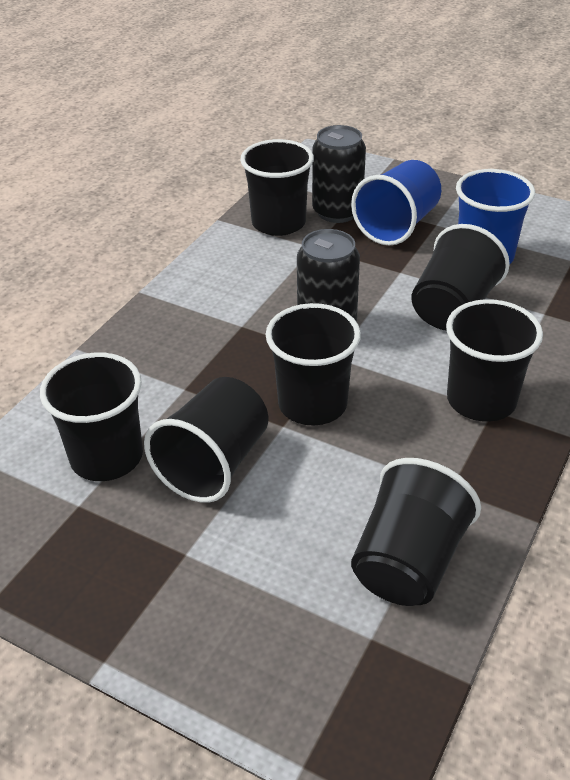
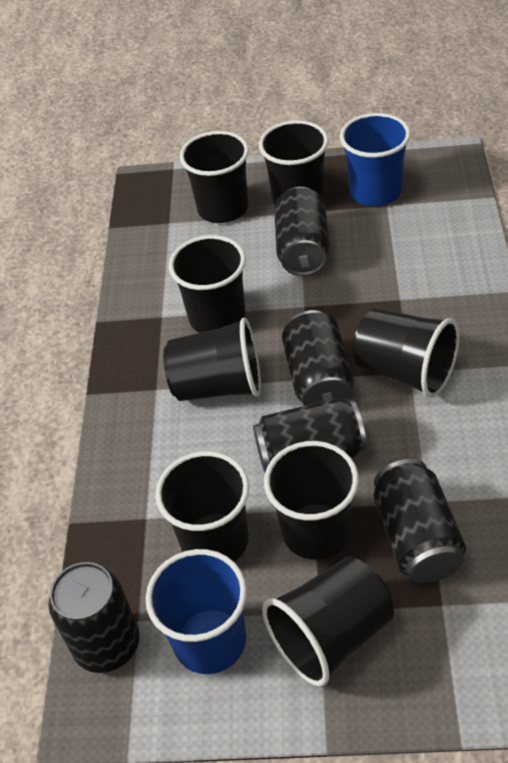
black can: [297,229,360,322] [312,125,366,223] = 2 -> [49,562,139,673] [253,398,367,473] [274,187,330,276] [282,310,354,406] [374,459,466,583] = 5
black cup: [40,352,143,481] [144,377,269,503] [240,139,314,236] [266,303,361,426] [351,458,481,606] [411,224,510,331] [446,299,543,422] = 7 -> [155,451,249,562] [163,318,261,401] [169,235,246,333] [180,131,249,223] [259,120,328,204] [262,556,394,687] [264,441,359,559] [353,308,460,398] = 8

